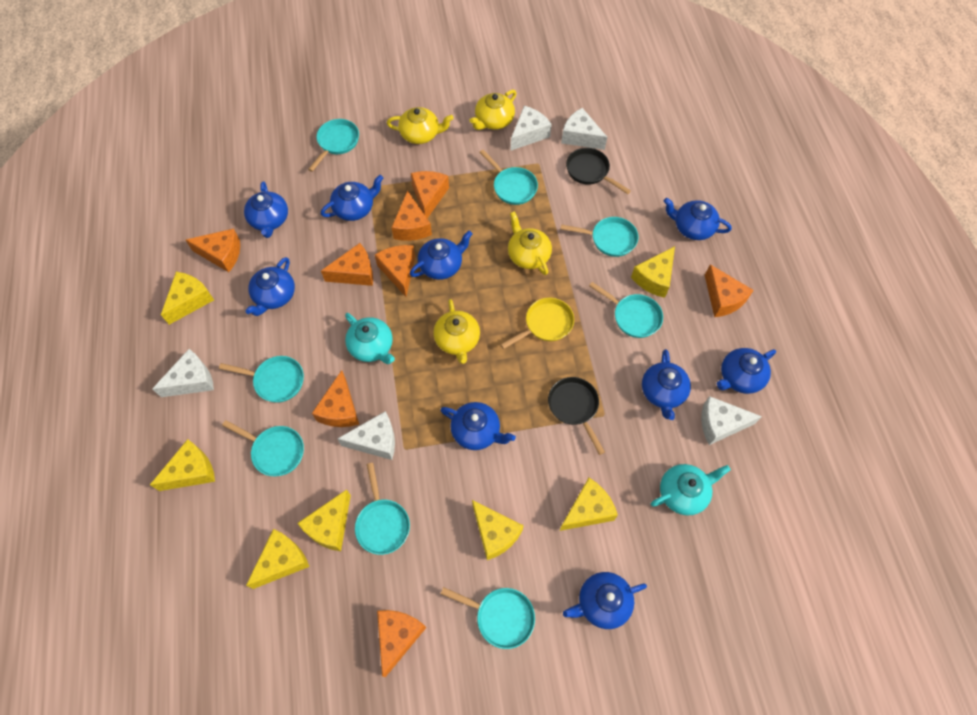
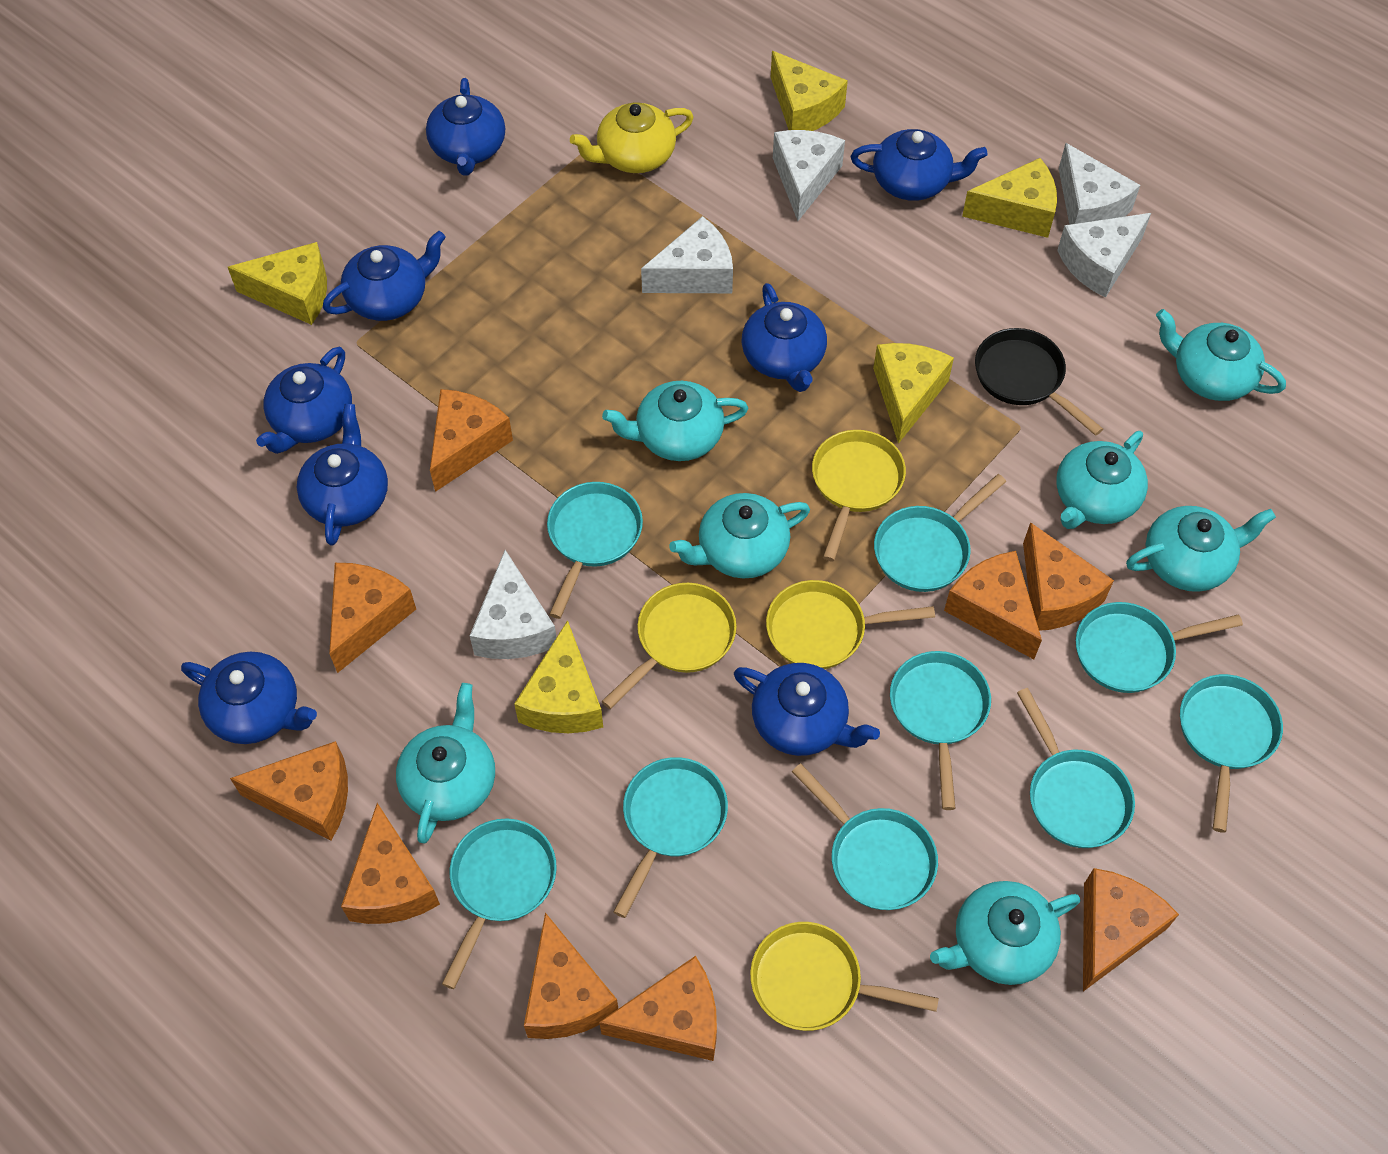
black pan: [548,377,605,455] [566,148,631,194] = 2 -> [975,328,1103,436] = 1
blue teapot: [244,181,288,238] [246,257,295,316] [321,175,383,221] [410,230,473,280] [440,402,516,450] [563,572,647,629] [642,349,691,420] [664,198,732,240] [717,348,776,394] = 9 -> [181,652,317,744] [256,347,352,454] [297,404,388,546] [323,231,446,321] [426,78,505,176] [734,663,880,756] [742,283,827,392] [851,129,988,201] = 8
orange cheese: [186,229,240,272] [312,370,359,427] [321,243,373,286] [375,245,415,297] [377,610,426,677] [391,190,432,241] [411,171,449,218] [705,264,754,317] = 8 -> [230,741,348,841] [329,563,416,673] [341,803,440,924] [430,389,513,492] [524,913,618,1039] [599,956,717,1061] [944,551,1042,659] [1023,522,1114,631] [1083,868,1179,992] = 9
turquoise pan: [219,356,304,403] [222,420,304,476] [308,119,359,172] [355,463,410,555] [441,587,535,649] [479,150,538,205] [561,217,638,257] [589,282,663,338] = 8 -> [442,818,557,989] [547,482,643,619] [613,757,728,918] [792,763,938,910] [874,474,1006,592] [890,651,991,810] [1017,688,1135,848] [1076,602,1243,693] [1180,674,1283,833] = 9
turquoise teapot: [345,313,395,364] [651,464,731,516] = 2 -> [396,683,495,844] [602,381,748,461] [669,493,810,579] [930,881,1080,985] [1056,431,1148,529] [1126,506,1276,592] [1156,309,1286,401] = 7
yellow cheese: [150,439,215,491] [161,272,214,325] [246,529,309,589] [297,489,351,551] [472,500,524,560] [560,478,618,531] [631,246,675,298] = 7 -> [228,242,327,325] [514,620,603,733] [771,51,848,131] [873,343,954,444] [962,158,1057,238] = 5
yellow pan: [500,298,574,349] = 1 -> [602,583,737,709] [750,922,939,1031] [766,580,935,669] [812,430,906,561] = 4
yellow teapot: [387,107,453,144] [433,299,480,364] [470,90,517,130] [508,211,552,275] = 4 -> [570,102,694,173] = 1

